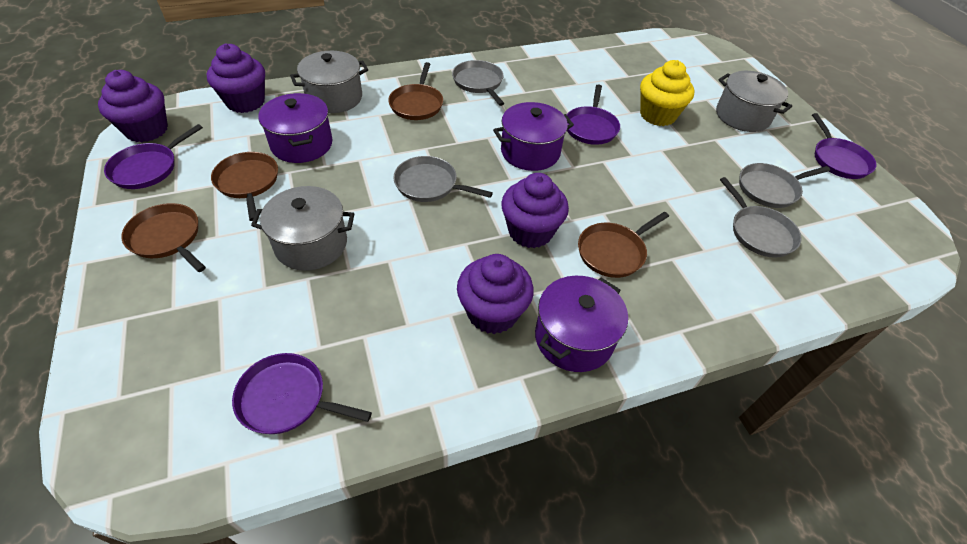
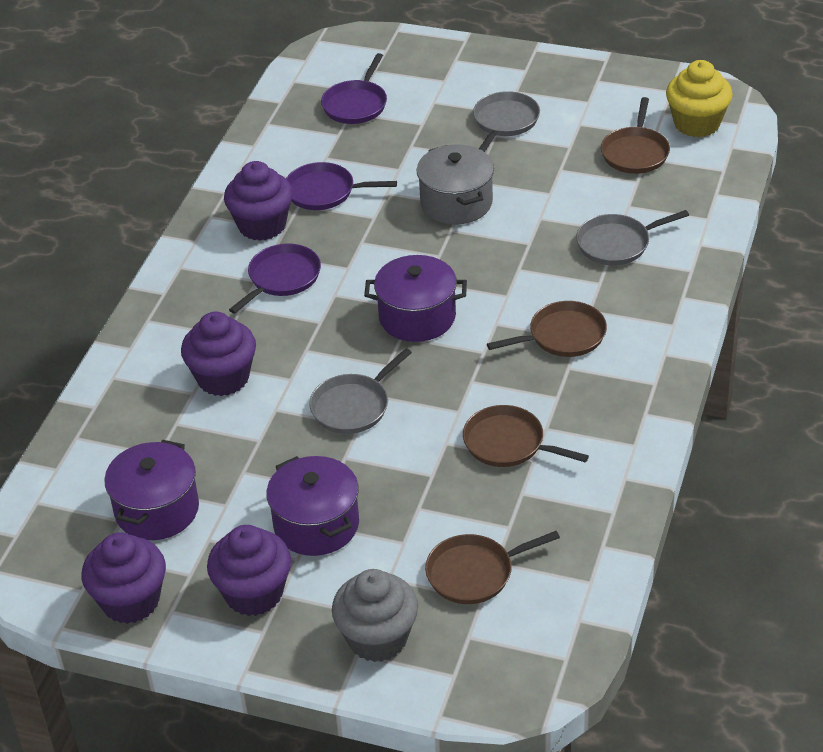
grey cupcake: none = 0 -> [332,569,418,662] = 1
grey pan: [393,156,493,202] [452,60,505,106] [720,177,802,258] [739,163,830,208] = 4 -> [309,348,412,434] [473,91,540,152] [576,210,689,265] = 3
grey pot: [251,186,354,271] [290,51,368,113] [716,71,792,132] = 3 -> [416,144,494,225] = 1
purple pan: [104,124,203,189] [232,353,372,434] [567,84,620,145] [812,113,877,179] = 4 -> [229,243,321,314] [286,162,397,210] [321,53,387,124] = 3

